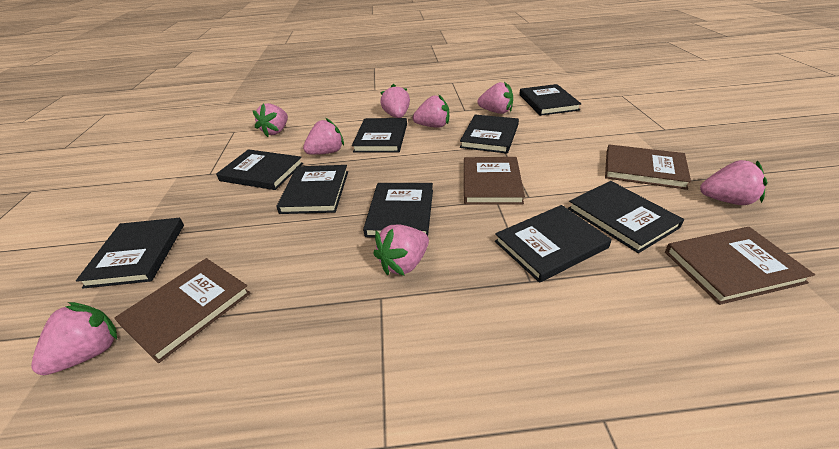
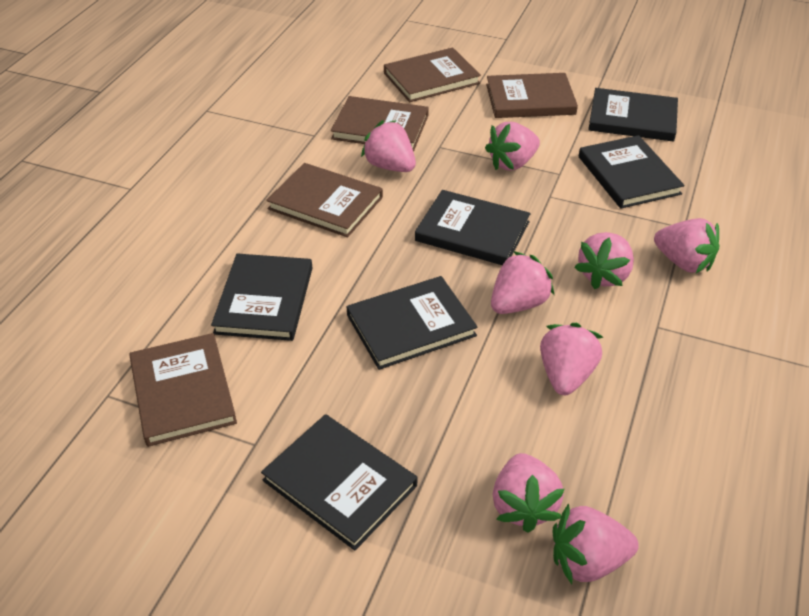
black book: [76,218,184,289] [216,149,303,190] [276,165,348,214] [352,118,407,153] [363,183,433,237] [460,115,519,153] [495,205,612,283] [519,84,581,116] [568,181,684,253] = 9 -> [211,253,312,341] [261,414,417,551] [346,276,478,370] [415,190,531,265] [579,135,684,209] [588,88,678,142] = 6
brown book: [114,258,251,363] [464,157,525,205] [605,144,691,190] [665,227,815,305] = 4 -> [129,333,237,447] [266,163,383,237] [331,96,429,151] [384,47,481,102] [486,73,578,118] = 5

